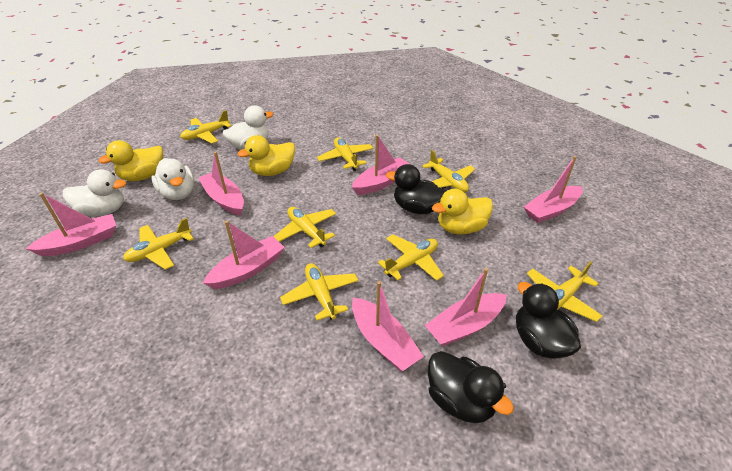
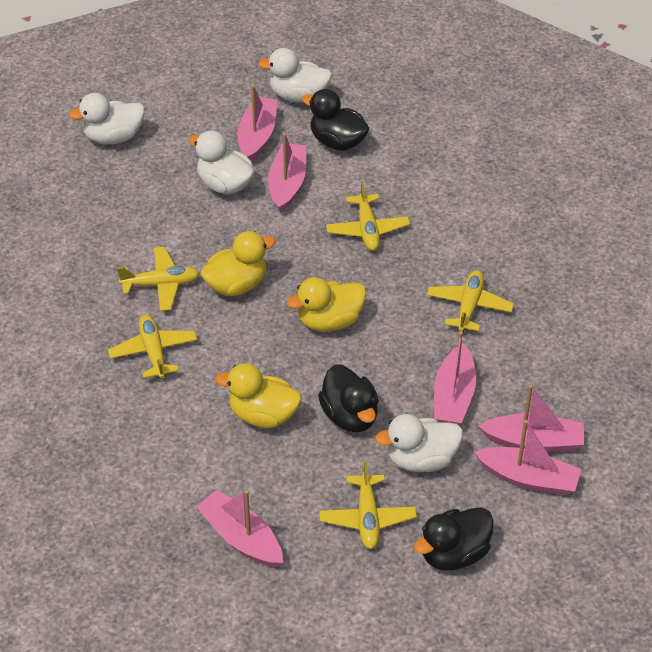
pink boat: [26,193,116,256] [198,152,244,216] [203,221,285,289] [352,135,409,195] [352,281,424,371] [425,268,507,346] [524,156,583,223] = 7 -> [196,490,283,567] [238,85,277,161] [268,133,306,213] [434,331,476,425] [474,420,582,495] [478,385,584,452] = 6
white duck: [63,169,126,217] [152,158,194,200] [223,105,273,150] = 3 -> [69,93,145,145] [189,131,255,195] [258,48,332,102] [375,414,463,472] = 4
yellow plane: [123,218,194,270] [180,110,232,144] [273,207,336,248] [280,263,359,321] [317,138,373,171] [378,234,444,281] [422,150,475,192] [527,261,602,322] = 8 -> [108,315,197,379] [117,247,200,311] [319,461,417,549] [326,181,410,251] [427,270,514,332] = 5

